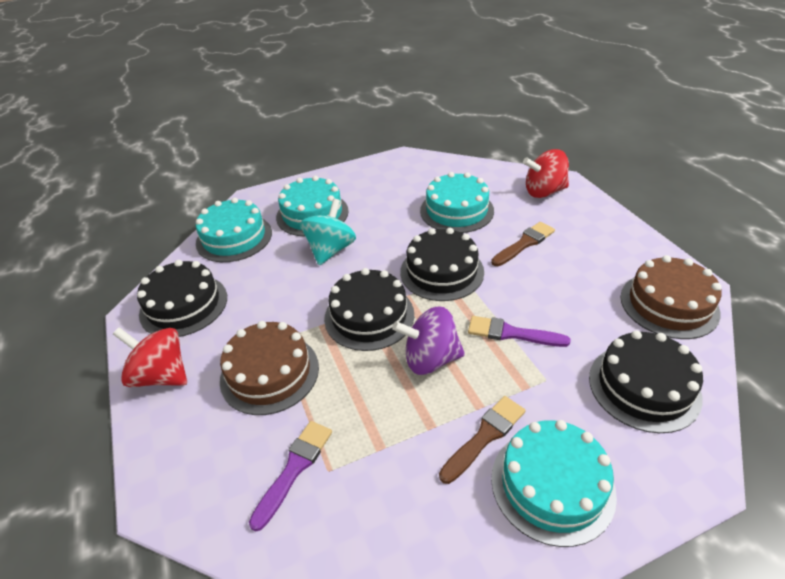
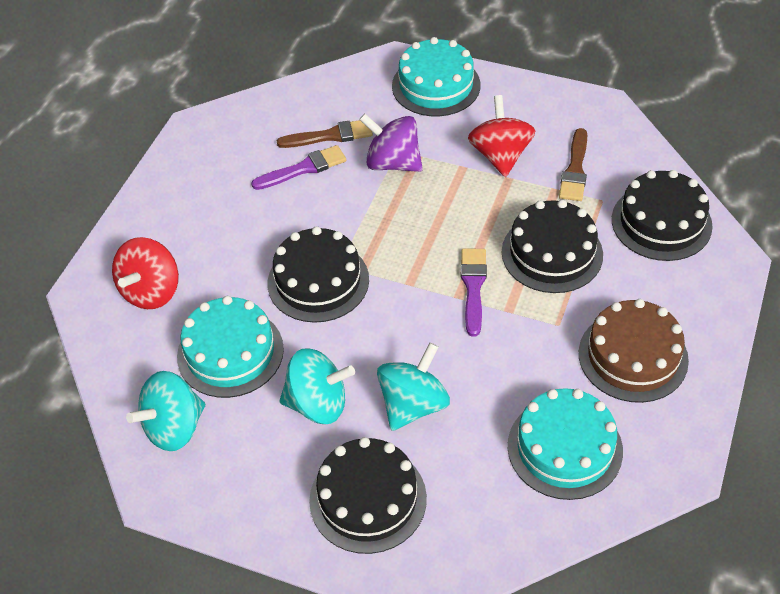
brown cake: [220,321,319,415] [620,255,722,339] = 2 -> [579,299,689,403] = 1
turquoise cake: [196,198,272,262] [276,176,349,237] [420,172,494,233] [491,420,617,547] = 4 -> [177,296,284,398] [392,37,480,116] [508,388,623,500] = 3
turquoise spinning top: [300,199,356,265] = 1 -> [126,371,206,451] [279,348,355,424] [377,342,450,431] = 3

